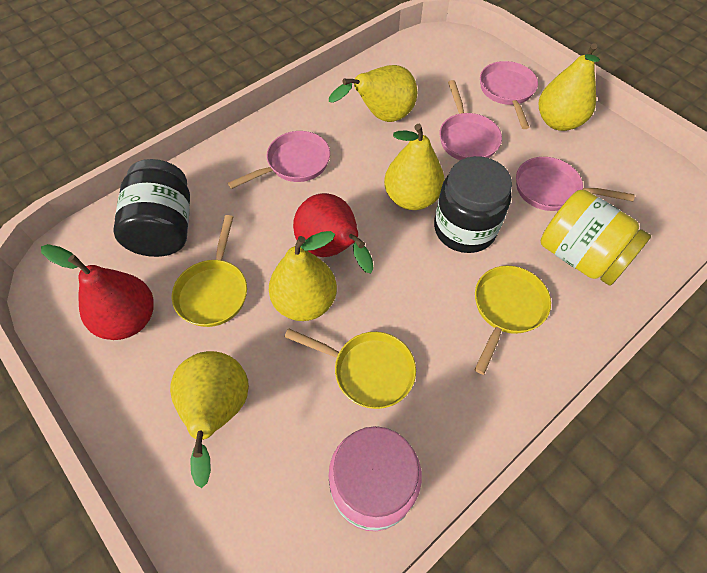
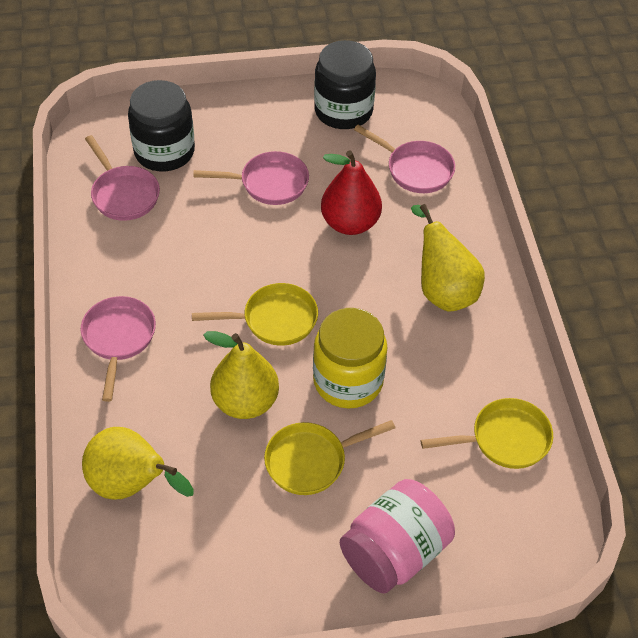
red pear: [41,244,154,340] [293,193,374,273] = 2 -> [321,151,382,235] = 1
yellow pear: [170,351,249,488] [269,231,337,321] [329,65,417,122] [384,124,445,210] [539,43,600,131] = 5 -> [82,427,194,499] [203,331,279,419] [411,204,485,312] = 3

